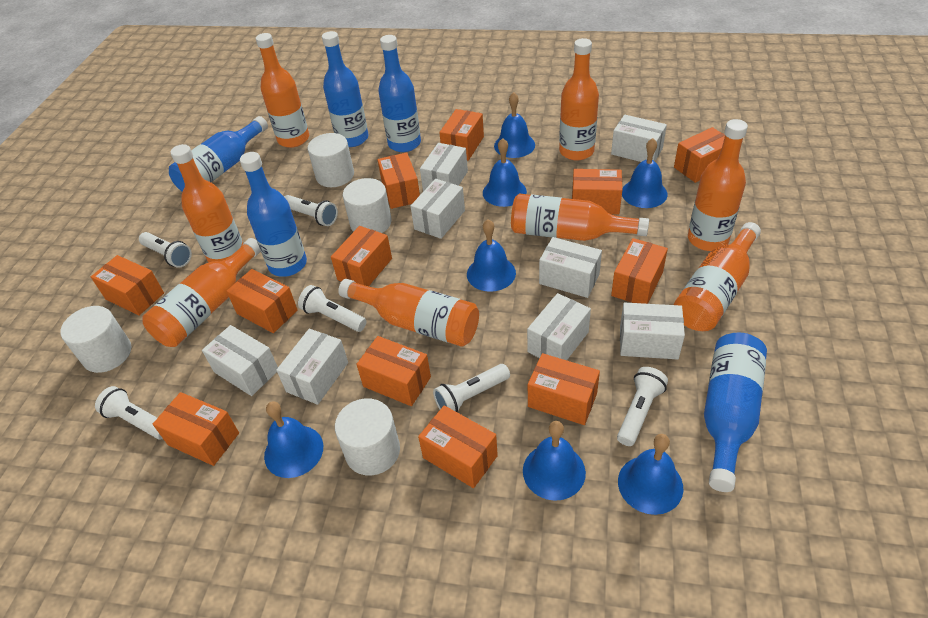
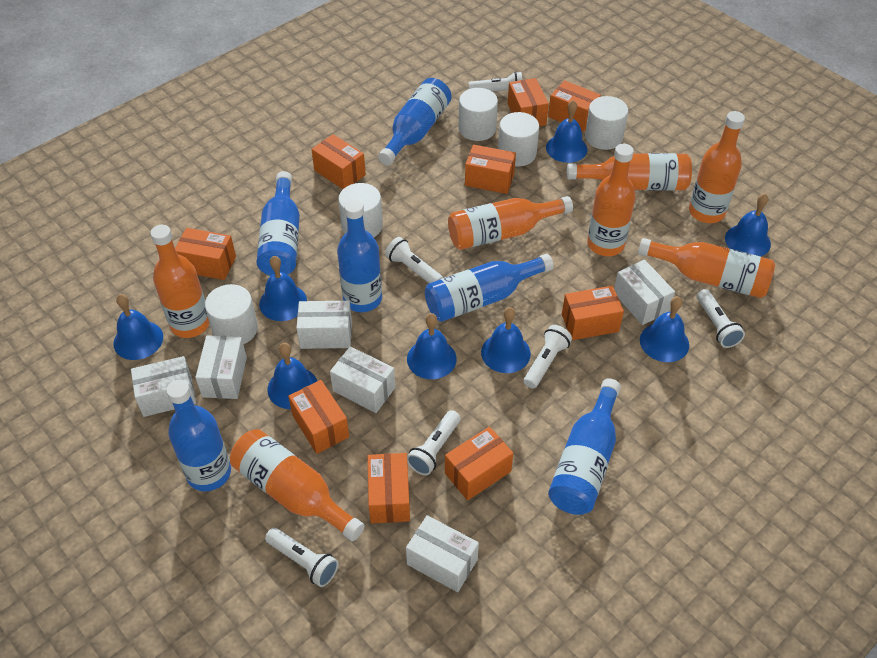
blue bell: [264,401,323,478] [467,219,516,292] [483,138,527,207] [494,92,535,158] [523,421,586,501] [618,434,683,515] [622,138,668,208] = 7 -> [113,294,163,360] [259,256,307,321] [268,343,317,409] [407,313,457,379] [481,307,531,373] [546,100,587,163] [640,296,689,362] [725,194,771,256] = 8
blue bottle: [169,116,268,192] [240,152,307,277] [322,31,368,147] [378,35,421,152] [704,332,767,492] = 5 -> [166,380,231,491] [256,171,300,276] [337,199,382,312] [378,78,452,165] [425,254,554,322] [548,378,621,515] = 6
orange bottle: [143,238,261,347] [170,144,243,263] [256,33,309,148] [338,279,479,347] [511,194,649,241] [559,38,599,161] [674,222,761,331] [688,119,748,251] = 8 -> [151,225,210,338] [230,429,364,541] [448,196,573,250] [567,153,692,191] [587,144,636,256] [638,238,775,298] [689,111,745,223] = 7
orange box: [91,255,164,316] [153,392,239,466] [226,269,298,333] [331,226,392,286] [356,336,431,406] [377,152,420,209] [418,405,498,488] [439,109,484,161] [528,353,600,425] [572,169,622,215] [611,238,668,304] [674,127,725,183] = 12 -> [175,228,236,280] [288,380,349,454] [311,134,366,189] [368,453,410,524] [445,427,513,500] [465,145,516,194] [508,78,549,126] [548,80,601,132] [562,286,624,340] = 9
white box: [202,325,278,396] [276,329,348,405] [410,179,465,239] [420,143,468,191] [527,293,591,360] [539,237,602,298] [611,115,667,162] [620,302,685,359] = 8 -> [131,356,196,417] [195,335,247,399] [296,301,352,349] [330,346,395,413] [406,515,479,592] [614,260,675,325] = 6
white cylinder: [60,306,131,373] [307,133,354,187] [335,398,400,476] [343,178,392,233] = 4 -> [205,284,258,344] [338,183,383,237] [459,88,498,141] [498,112,539,166] [585,96,628,150] = 5

